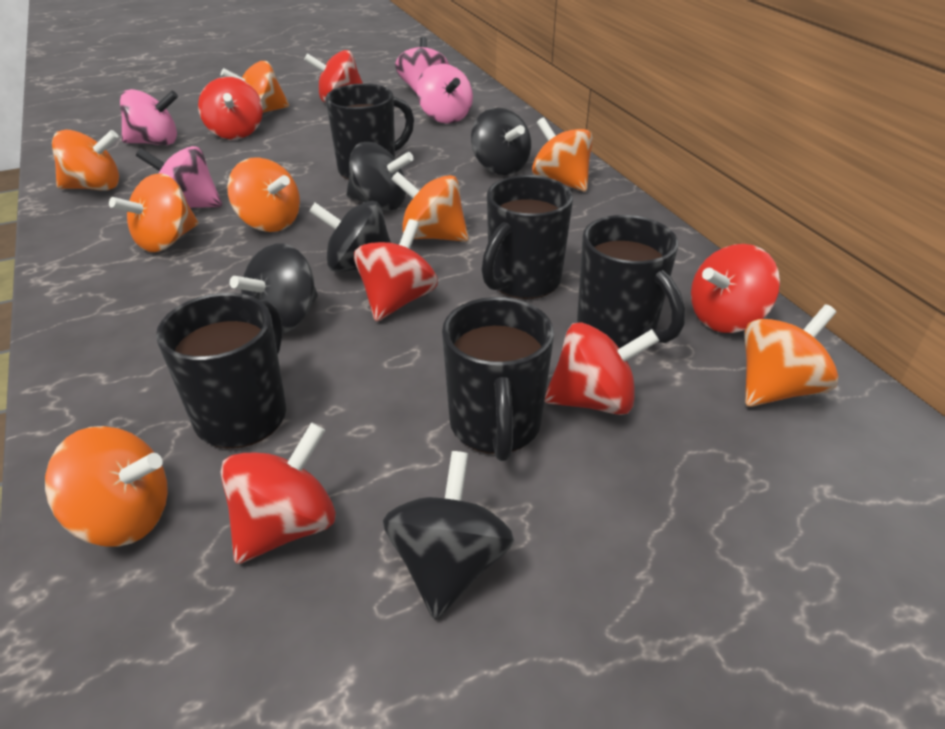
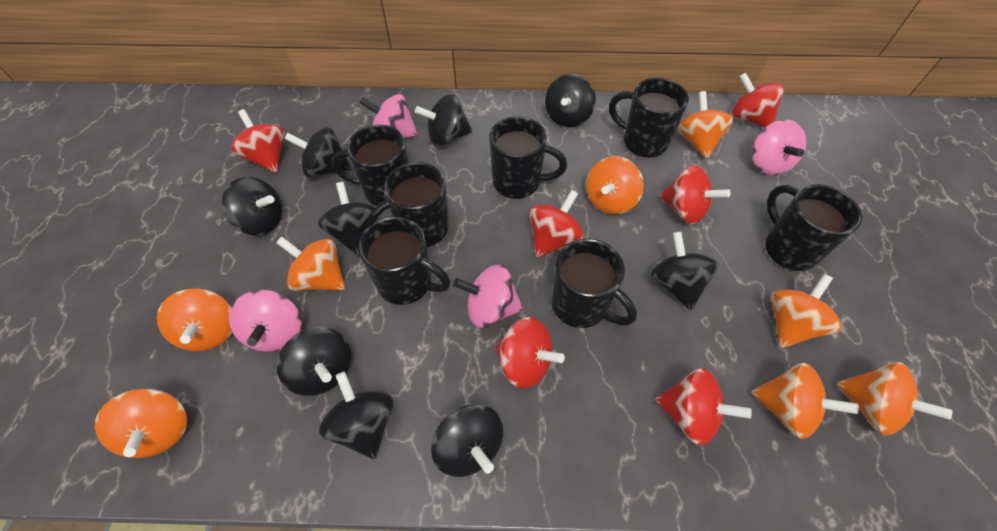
black mug: [156,293,286,448] [326,84,414,180] [442,297,554,461] [482,175,573,299] [577,215,685,349] = 5 -> [331,125,409,206] [358,216,450,305] [368,162,449,247] [489,116,567,199] [552,238,637,328] [609,78,689,158] [765,184,862,271] = 7
black spinning top: [230,243,318,333] [309,201,391,272] [346,142,414,210] [383,451,514,620] [471,107,531,175] = 5 -> [222,177,282,236] [277,327,351,396] [284,127,352,178] [318,182,375,256] [319,371,394,459] [415,94,472,146] [431,404,503,477] [545,74,596,127] [651,231,718,310] = 9

